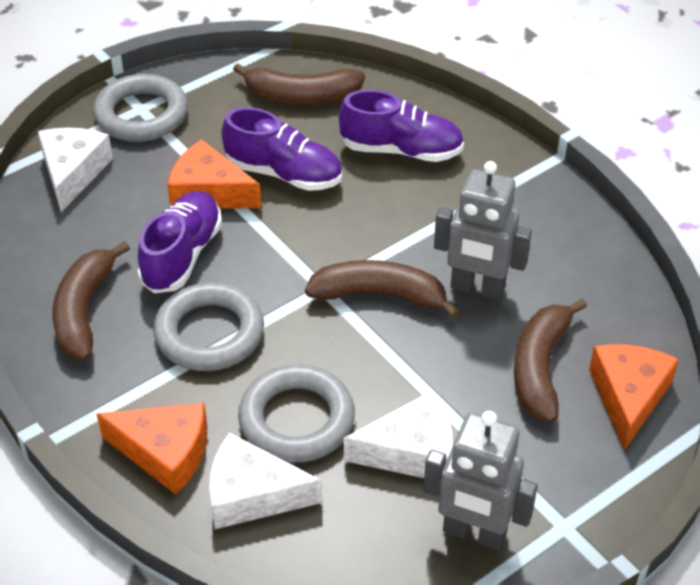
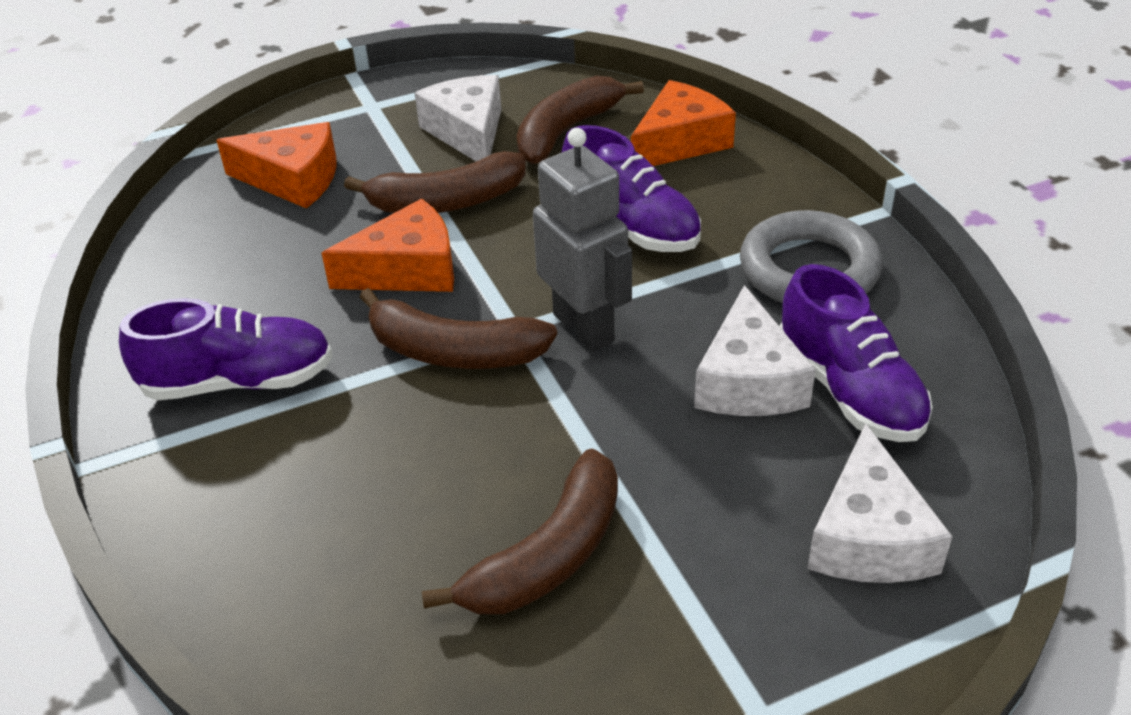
grey ring: [93,74,188,142] [153,282,264,371] [238,364,355,463] = 3 -> [740,210,882,303] = 1
grey robot: [423,411,538,551] [434,161,532,300] = 2 -> [533,128,632,351] = 1

